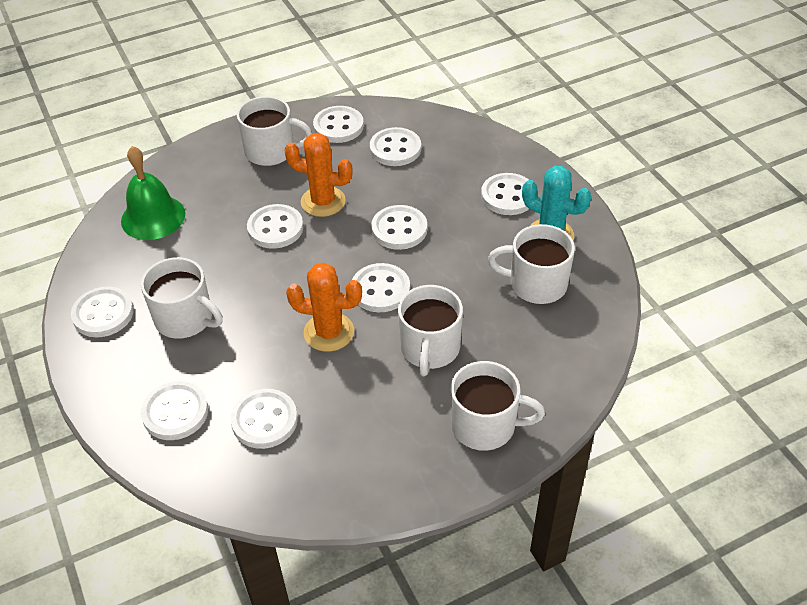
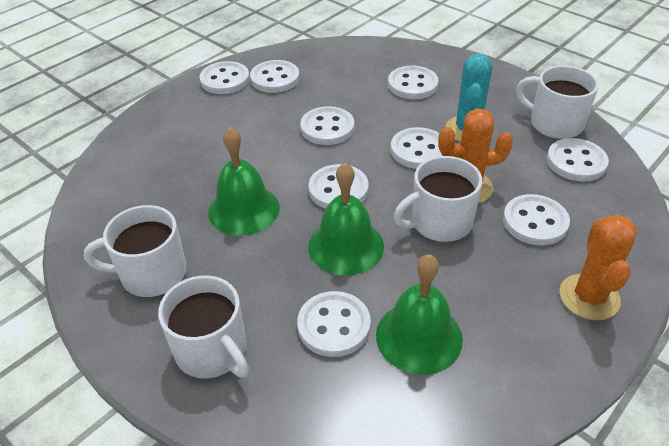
green bell: [121,146,185,240] = 1 -> [208,127,280,236] [308,163,384,275] [376,254,463,375] = 3
white mug: [141,257,223,339] [237,96,312,166] [398,285,463,376] [451,361,545,451] [488,224,575,304] = 5 -> [84,205,187,297] [158,276,249,379] [393,156,482,242] [516,66,599,139] = 4

